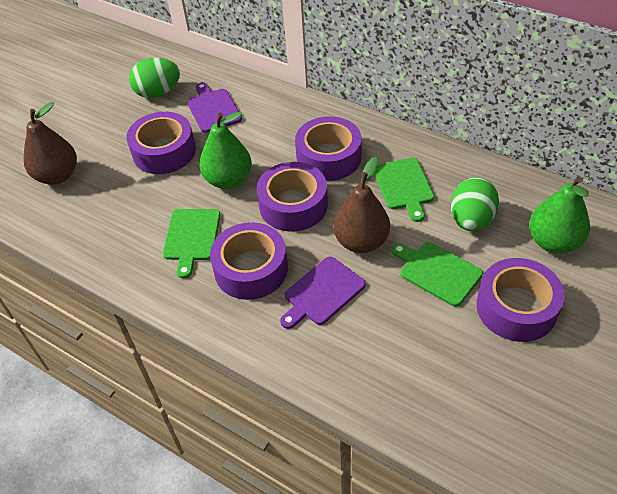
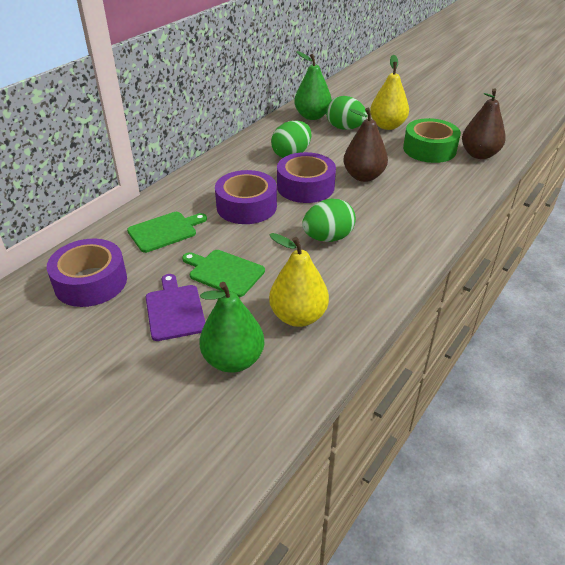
green cutting board: [163,209,220,279] [374,158,434,222] [391,242,483,307] = 3 -> [127,212,207,253] [182,250,265,297] = 2
green egg: [129,58,180,98] [451,177,499,231] = 2 -> [271,120,311,158] [303,199,356,242] [326,96,367,130] = 3
green tape: none = 0 -> [403,118,461,163] = 1
purple cutting board: [187,82,242,133] [280,257,366,329] = 2 -> [146,274,206,341] = 1
purple tape: [127,112,196,174] [210,222,288,300] [257,162,328,232] [295,116,362,181] [477,258,565,342] = 5 -> [47,239,127,307] [215,170,277,224] [277,152,336,203] = 3
yellow pear: none = 0 -> [269,233,329,327] [370,55,409,130] = 2

